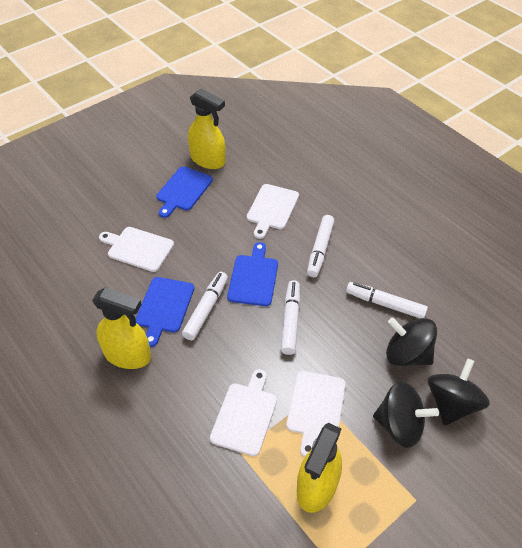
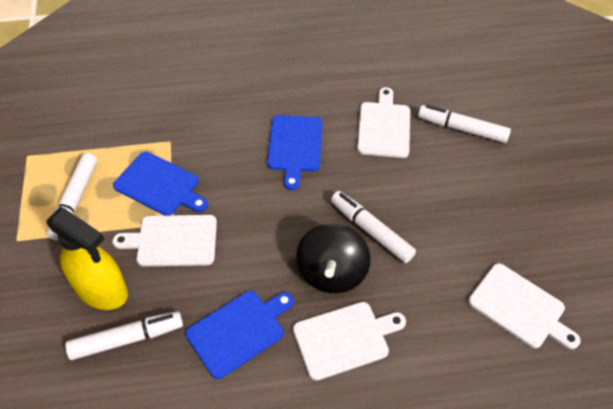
black spinning top: [373,381,439,448] [386,318,437,366] [428,358,490,425] = 3 -> [296,223,370,293] = 1
yellow spray bottle: [92,287,151,369] [188,88,226,169] [297,423,342,513] = 3 -> [46,208,128,310] = 1

